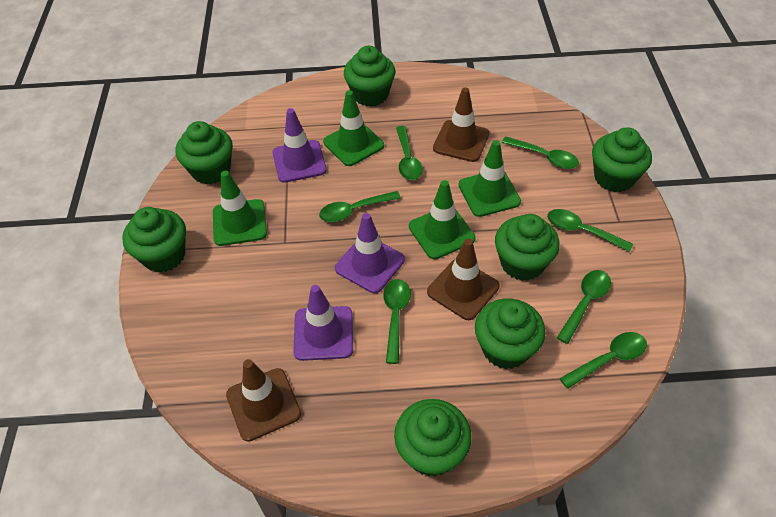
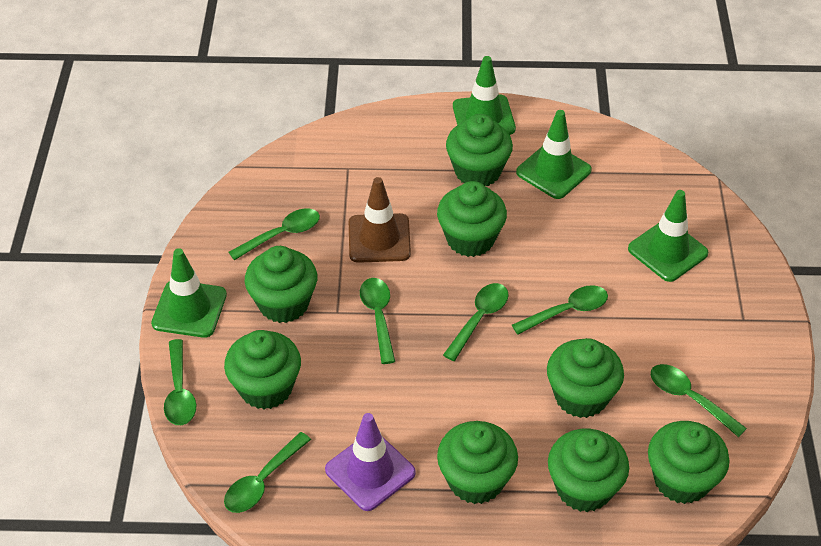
brown traffic cone: [226,359,301,441] [427,239,499,320] [433,87,489,162] = 3 -> [349,177,411,263] = 1
green cupcake: [122,207,186,273] [176,121,233,184] [344,46,395,107] [394,399,472,477] [475,298,546,369] [495,214,560,281] [592,127,652,192] = 7 -> [224,330,301,409] [245,246,317,323] [437,181,507,257] [437,421,518,504] [446,114,513,186] [547,338,624,418] [548,429,629,512] [648,421,729,504] = 8
purple traffic cone: [272,108,327,183] [293,285,353,361] [335,213,405,293] = 3 -> [325,413,416,511] = 1

